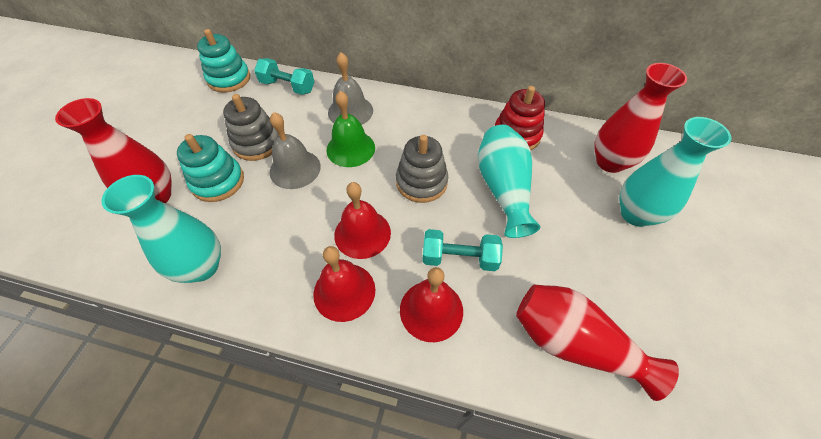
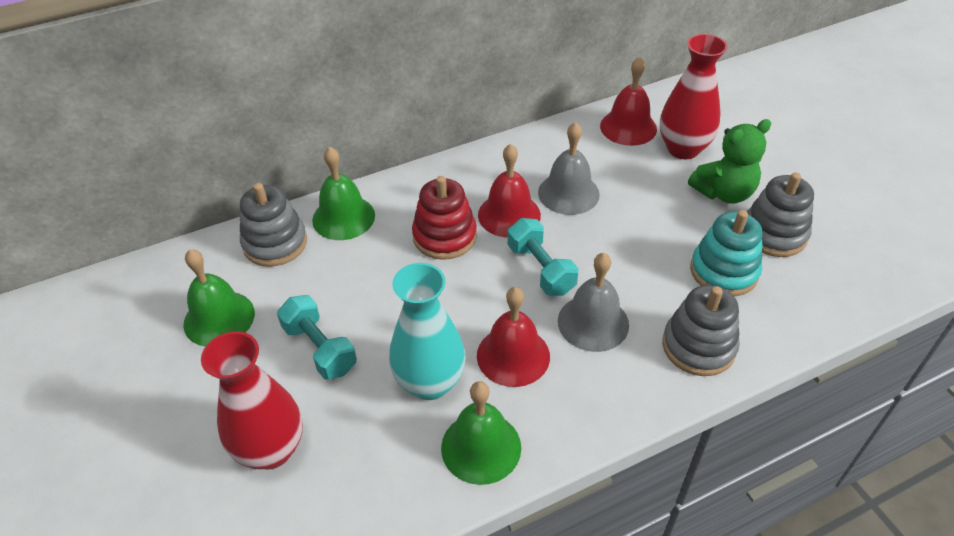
green bell: [326,91,375,167] = 1 -> [184,249,255,347] [312,147,375,240] [441,381,521,485] = 3
green teddy bear: none = 0 -> [688,119,771,204] = 1
grey stacking toy: [223,94,279,161] [396,135,448,203] = 2 -> [240,183,307,267] [662,285,740,376] [747,172,814,257] = 3
red vase: [55,98,172,203] [516,284,679,401] [595,63,687,173] = 3 -> [201,331,303,470] [660,34,728,159] = 2
turquoise stacking toy: [177,134,244,202] [197,29,250,93] = 2 -> [690,210,763,296] = 1
turquoise vase: [101,175,221,283] [478,125,540,238] [620,117,732,227] = 3 -> [389,263,466,400] = 1

